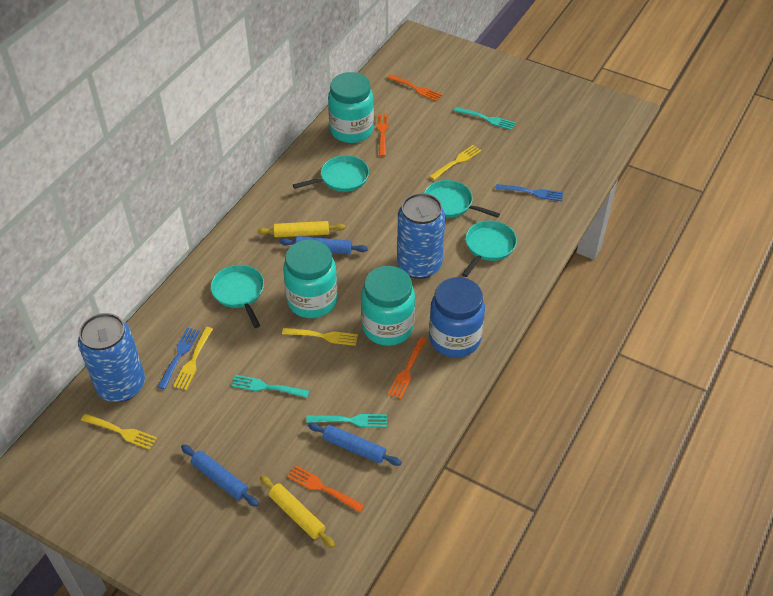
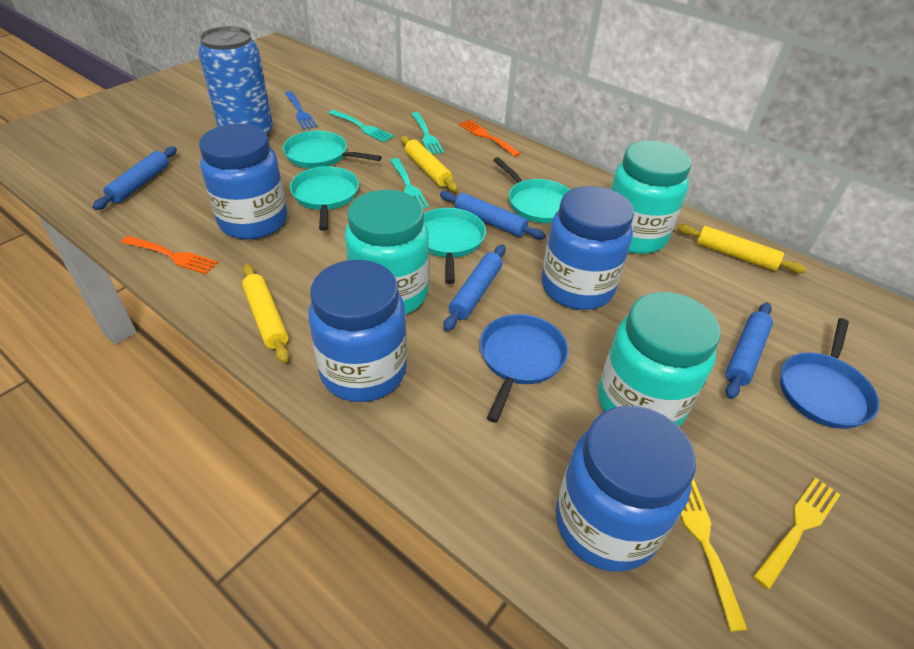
blue can: [78,313,145,402] [397,193,445,279] = 2 -> [198,26,273,136] = 1
blue fork: [158,327,200,389] [496,184,563,201] = 2 -> [285,91,317,130] = 1
blue jar: [429,277,485,358] = 1 -> [199,124,287,240] [308,260,407,402] [542,186,634,310] [556,406,696,572] = 4
blue pan: none = 0 -> [480,314,568,423] [780,318,879,429] = 2
blue rolling pin: [181,444,259,507] [280,236,368,254] [308,422,402,466] = 3 -> [93,147,177,210] [440,191,546,240] [443,244,506,331] [726,303,773,399] = 4
orange fork: [287,465,365,513] [377,113,388,157] [387,74,442,101] [388,337,427,399] = 4 -> [121,236,218,274] [459,120,521,157] = 2
yellow fork: [81,414,157,450] [173,327,213,390] [282,328,358,346] [429,145,481,180] = 4 -> [680,479,748,632] [753,478,840,590] = 2
yellow rolling pin: [257,221,345,237] [260,475,335,548] = 2 -> [242,264,289,363] [401,136,458,192] [677,224,807,273] = 3

